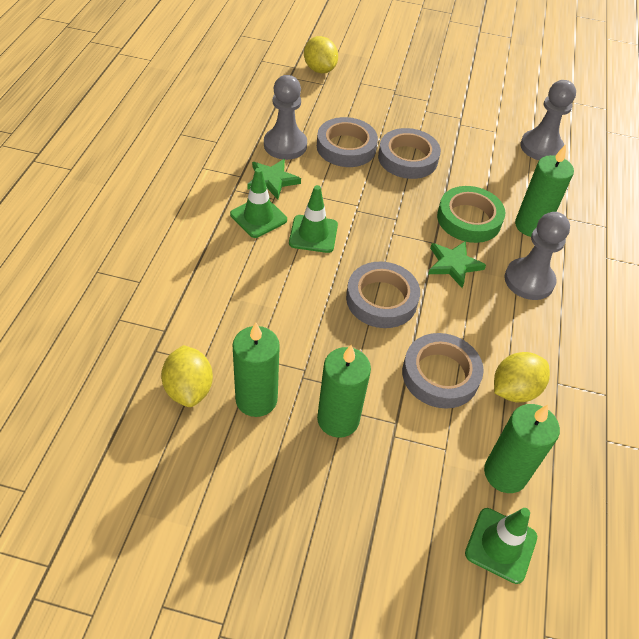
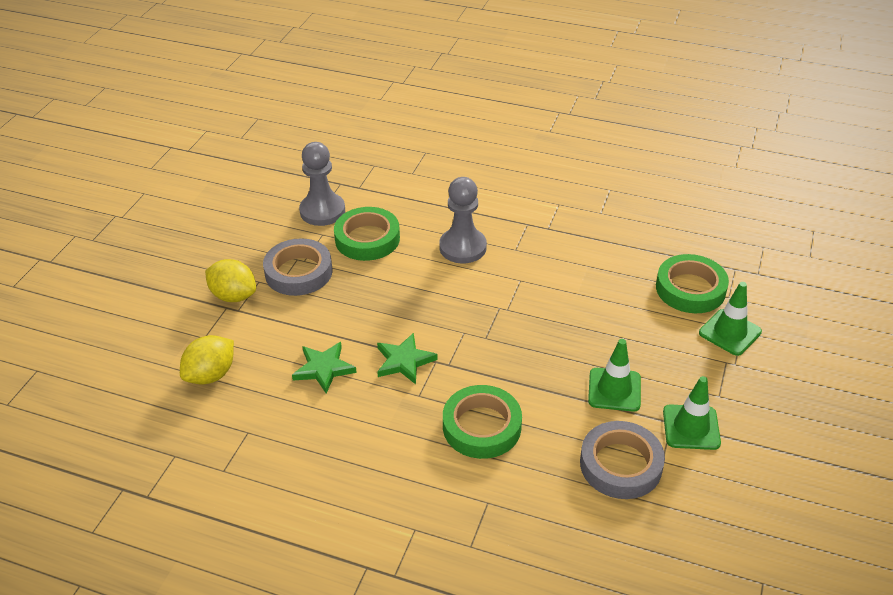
green candle: [233,322,280,417] [317,345,371,438] [484,404,560,493] [515,144,574,237] = 4 -> none = 0
green tape: [437,186,505,243] = 1 -> [334,207,400,261] [443,385,522,459] [656,254,729,313] = 3
grey pawn: [264,75,307,160] [504,212,570,300] [520,80,576,160] = 3 -> [299,142,345,226] [439,177,487,263] = 2
grey tape: [317,117,378,167] [346,262,420,328] [378,128,441,179] [402,333,484,408] = 4 -> [263,238,332,296] [580,421,665,499] = 2
yellow lemon: [161,345,213,407] [304,36,338,73] [494,352,550,402] = 3 -> [180,335,234,384] [205,259,256,302] = 2

